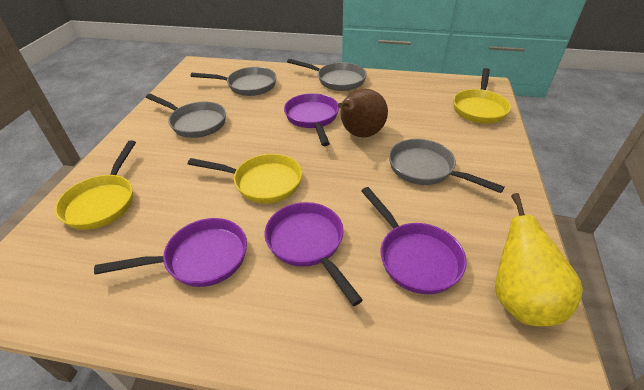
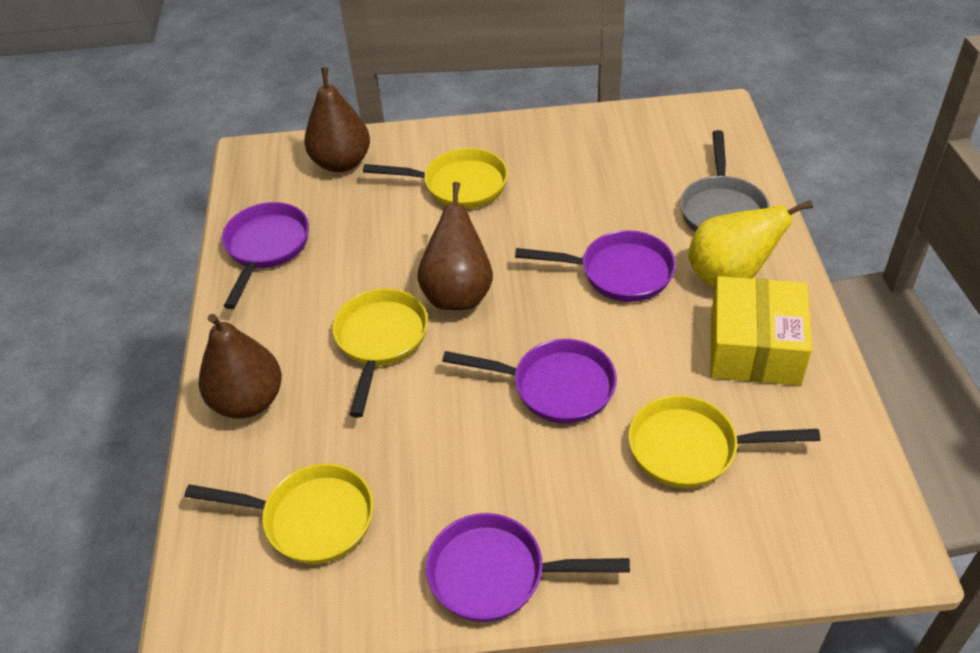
brown pear: [338,89,388,137] = 1 -> [199,314,282,419] [304,67,370,172] [417,182,493,310] = 3
grey pan: [146,94,226,138] [190,67,277,96] [287,59,367,91] [389,139,505,193] = 4 -> [680,130,770,232] = 1
yellow box: none = 0 -> [710,276,812,386] = 1
yellow pan: [55,140,136,230] [188,154,302,204] [453,68,511,124] = 3 -> [184,464,373,564] [332,288,428,418] [363,148,508,209] [628,395,820,488] = 4

